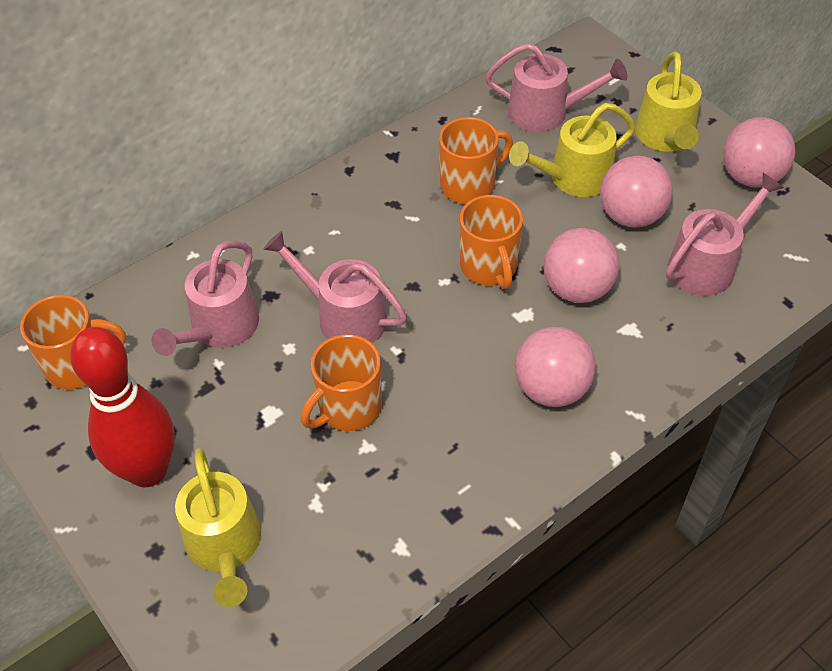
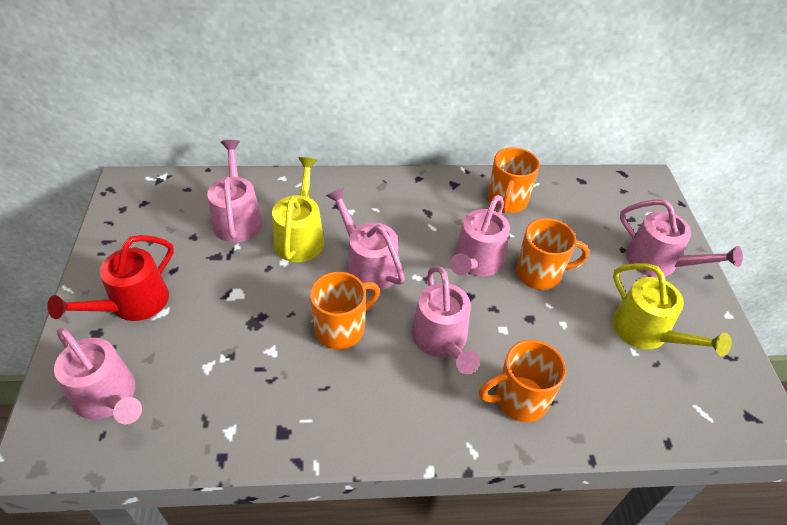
pink ball: [515,327,596,407] [543,228,620,303] [600,156,673,228] [723,117,795,187] = 4 -> none = 0
pink watering can: [151,241,259,356] [263,231,407,343] [485,43,627,132] [666,173,784,296] = 4 -> [54,328,142,424] [207,140,263,242] [326,187,405,292] [411,266,480,374] [450,195,510,276] [620,199,743,277] = 6
red bowling pin: [70,327,175,487] = 1 -> none = 0
red watering can: none = 0 -> [47,235,174,321] = 1
yellow watering can: [175,448,261,607] [509,103,636,197] [635,52,701,152] = 3 -> [272,157,324,262] [612,263,732,356] = 2

